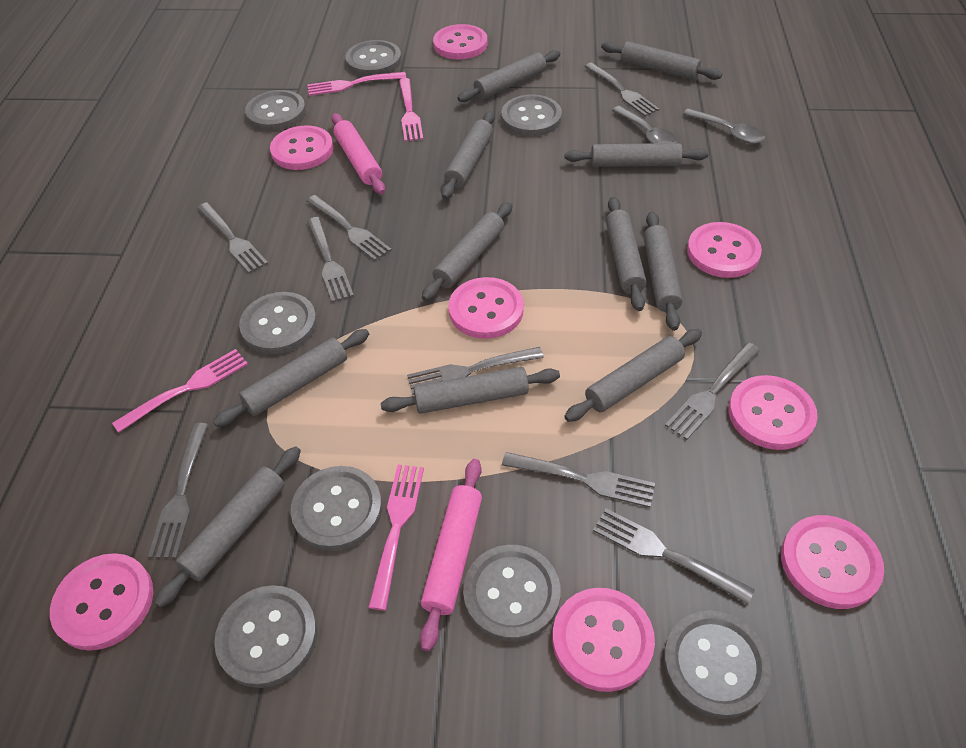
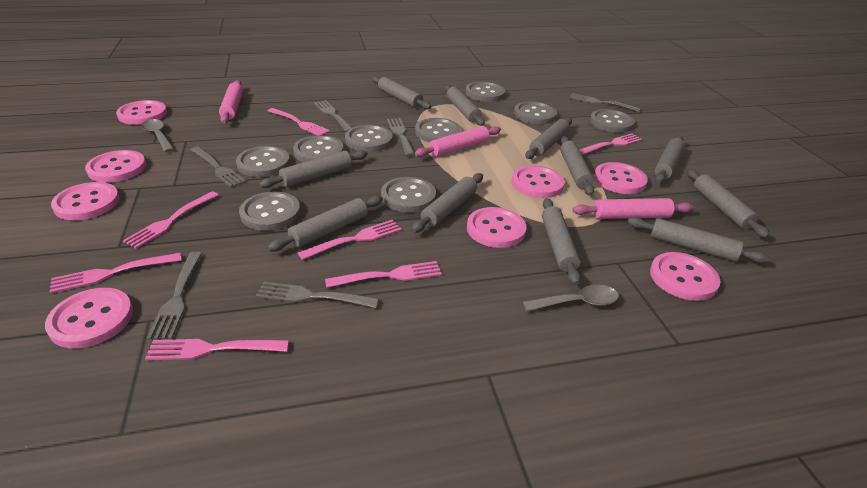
grey button: [214,585,317,688] [239,292,317,354] [245,90,306,131] [291,466,382,551] [346,40,401,76] [463,545,561,642] [501,94,562,136] [663,610,771,719] = 8 -> [236,146,290,177] [239,192,300,231] [293,135,344,162] [345,125,392,152] [381,177,436,212] [415,118,461,142] [465,82,505,102] [514,101,557,124] [590,109,635,133] = 9
grey fork: [148,423,209,558] [197,202,268,273] [307,195,392,261] [307,217,354,302] [407,347,544,395] [502,452,655,508] [584,63,659,116] [593,508,755,605] [665,342,760,440] = 9 -> [147,252,202,340] [190,147,246,187] [256,282,379,308] [314,100,352,132] [387,118,415,156] [569,93,641,112] = 6
pink fork: [112,349,248,433] [307,72,406,96] [368,465,424,610] [399,78,423,141] = 4 -> [50,253,182,293] [123,191,219,249] [145,339,289,360] [268,108,330,135] [298,220,401,260] [325,261,442,288] [579,134,642,155] = 7
pink rolling pin: [331,113,385,195] [420,459,482,651] = 2 -> [219,80,243,124] [415,126,501,157] [572,198,694,219] = 3

